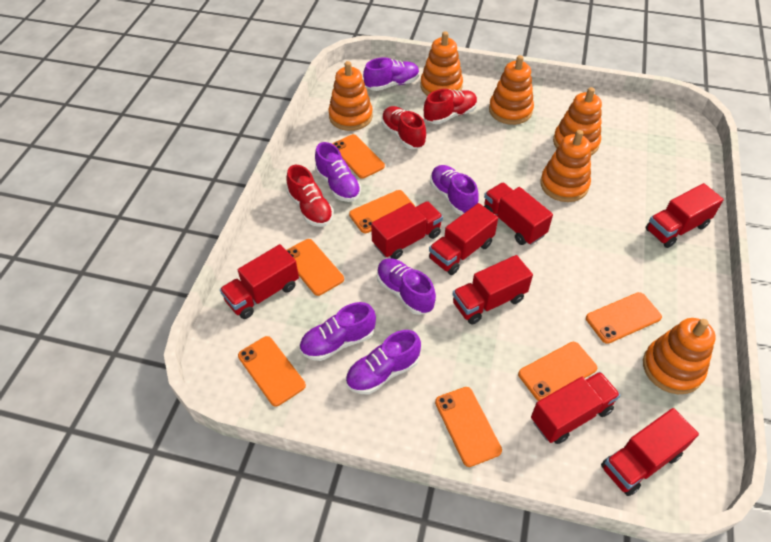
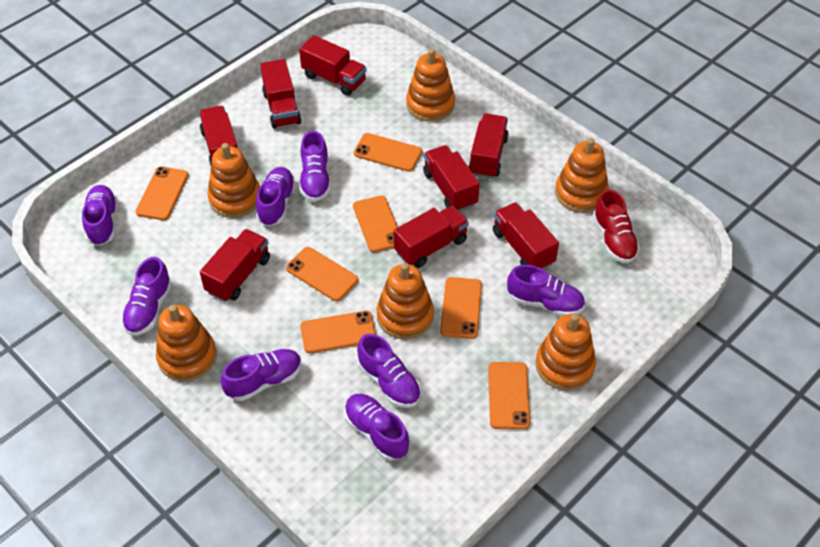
purple shoe: [299,302,376,361] [315,142,361,202] [346,330,421,394] [363,57,419,91] [377,258,436,315] [430,165,479,215] = 6 -> [82,185,117,246] [121,257,172,336] [221,349,302,401] [256,167,296,226] [299,131,331,202] [344,394,409,461] [357,334,421,408] [507,265,585,316] = 8
red shoe: [286,165,334,227] [381,106,426,149] [424,89,477,124] = 3 -> [593,189,640,263] = 1

